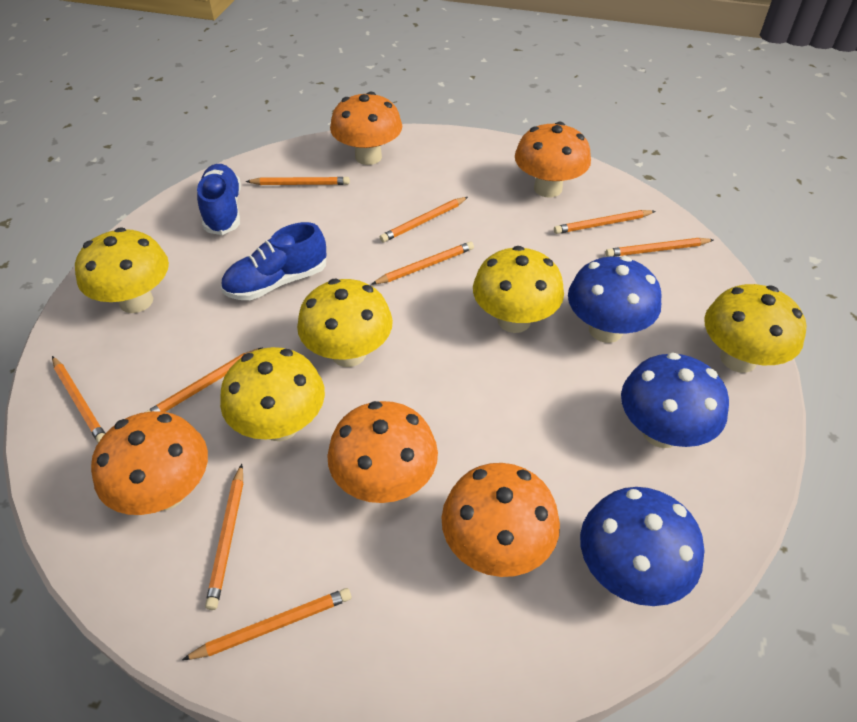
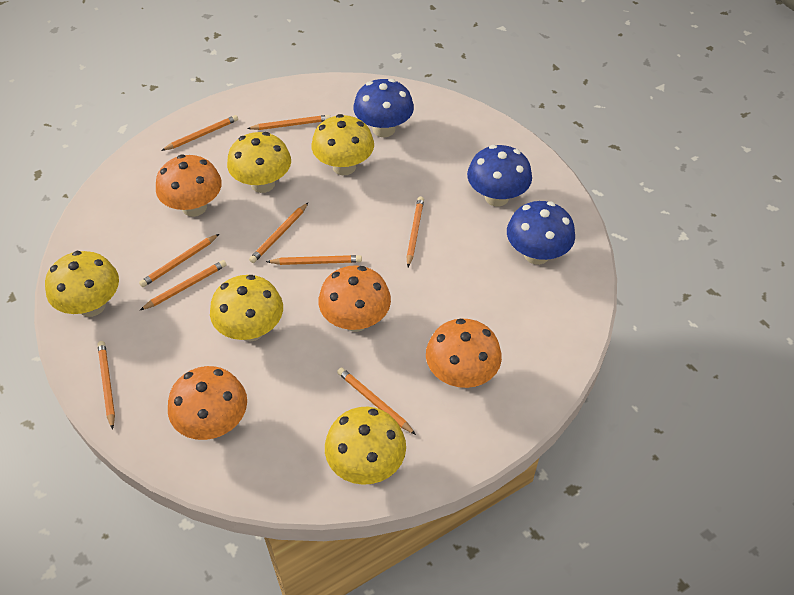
blue shoe: [197,164,241,235] [221,222,327,300] = 2 -> none = 0
orange mushroom: [91,411,208,515] [327,401,438,503] [330,92,402,165] [442,463,560,577] [515,122,591,198] = 5 -> [156,155,222,217] [168,366,247,440] [318,265,391,332] [426,319,502,388] = 4

